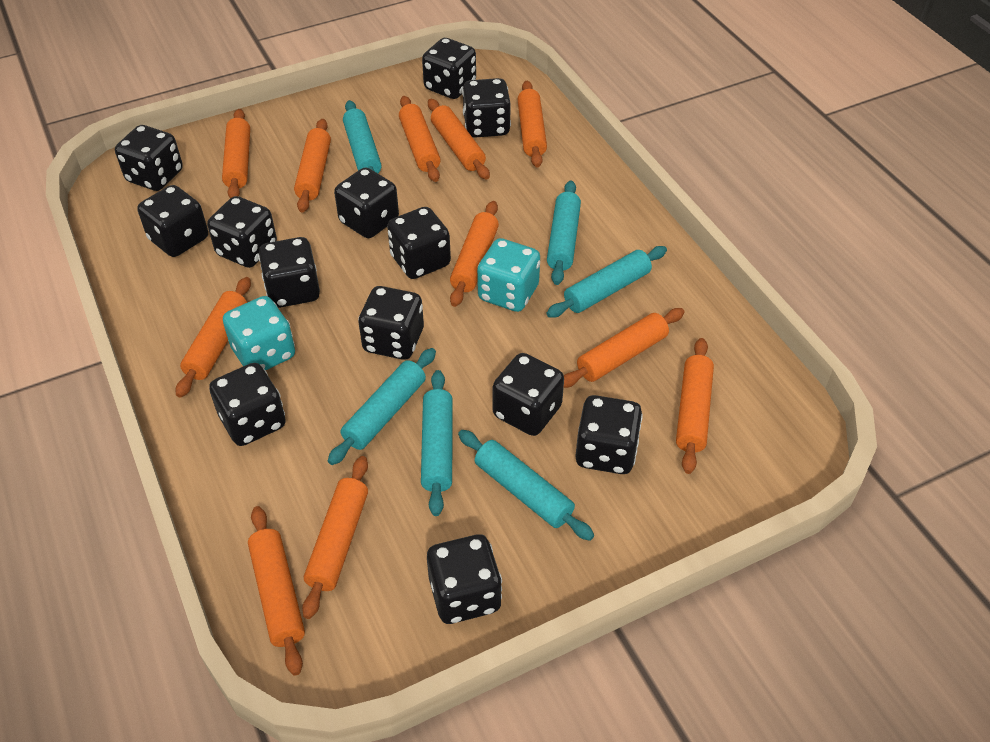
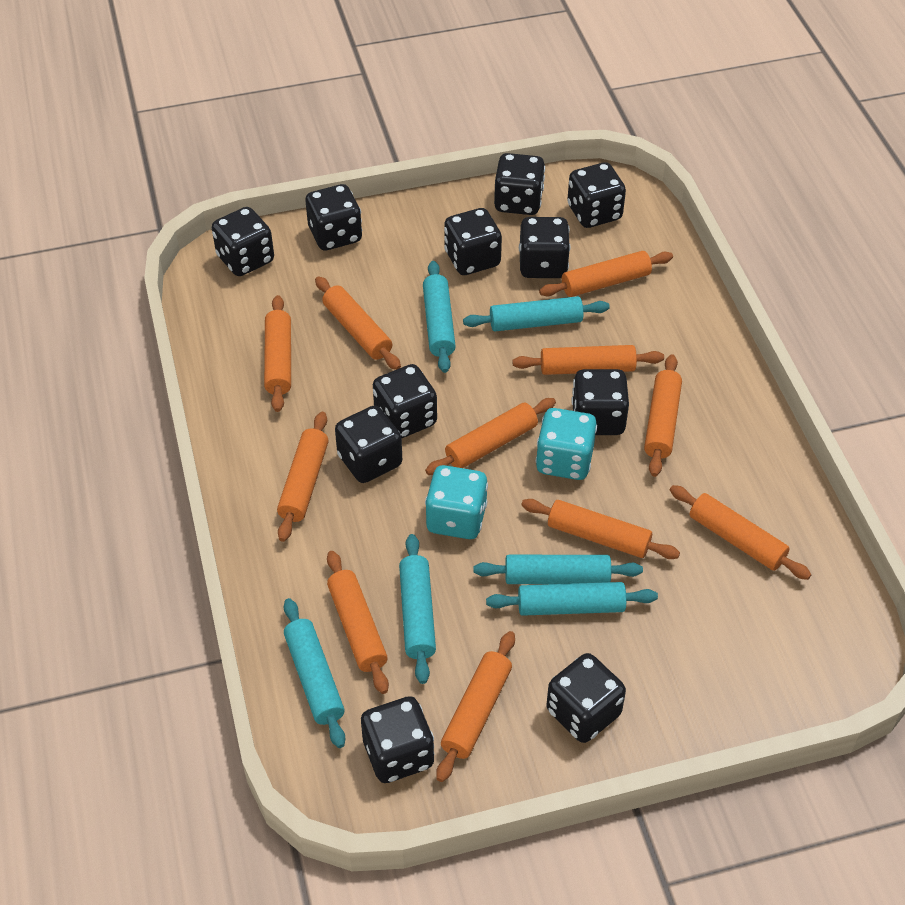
black dice: [115,125,183,191] [137,185,208,257] [207,196,277,268] [209,363,286,446] [258,237,320,308] [334,168,399,238] [358,286,424,360] [387,207,451,279] [422,38,476,99] [427,534,502,624] [462,78,511,138] [492,353,564,436] [575,395,643,474] = 13 -> [212,207,274,276] [305,184,362,251] [335,405,402,483] [361,696,434,783] [373,364,437,438] [444,208,502,275] [494,153,545,215] [519,217,570,278] [546,653,626,743] [567,162,626,228] [571,369,629,435] = 11

